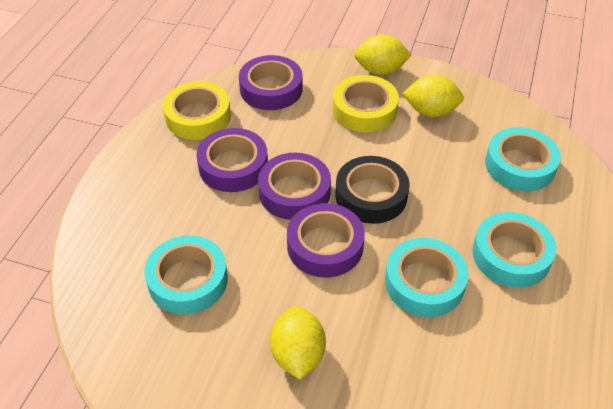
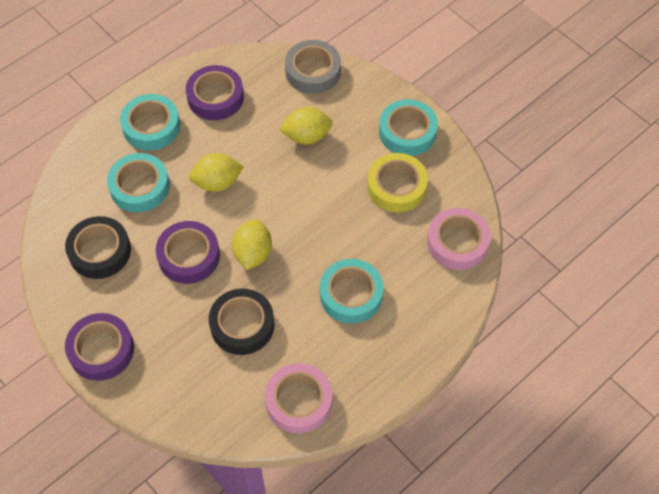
black tape: [335,156,410,224] = 1 -> [65,216,131,279] [209,289,275,355] = 2
grey tape: none = 0 -> [285,40,341,94] = 1
pink tape: none = 0 -> [265,363,332,433] [427,208,491,270] = 2
purple tape: [196,128,268,192] [239,55,303,110] [258,153,331,220] [287,203,365,277] = 4 -> [65,313,134,381] [156,221,220,284] [186,65,244,120] = 3
yellow tape: [163,82,231,140] [333,75,399,132] = 2 -> [367,153,428,212] = 1

